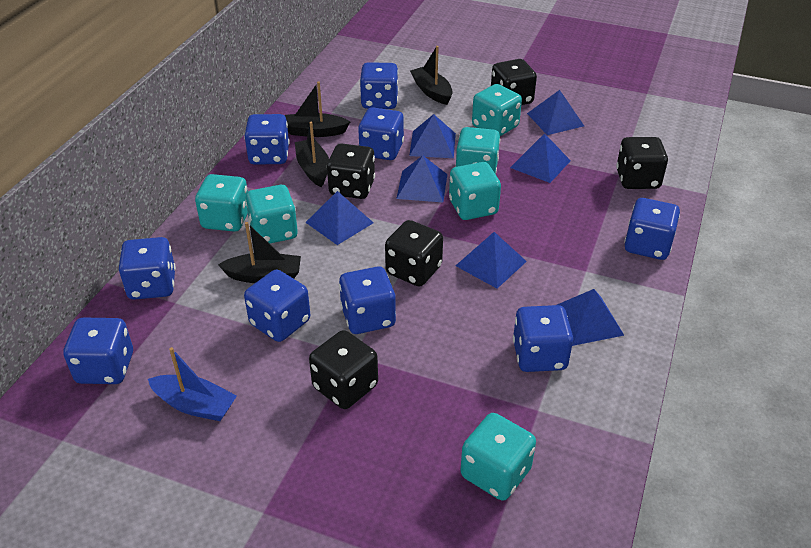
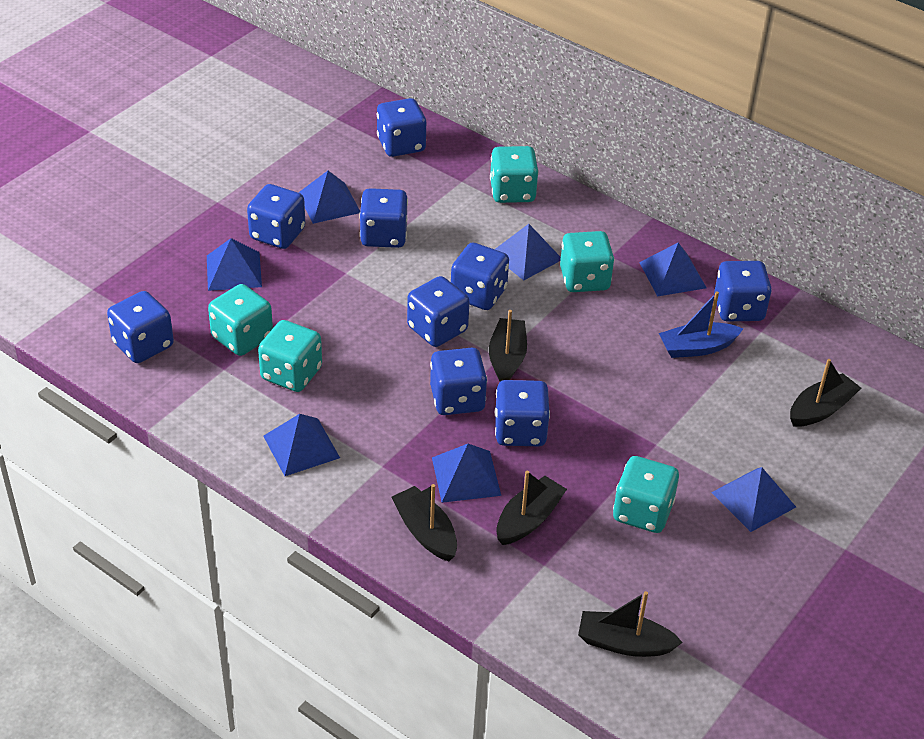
black boat: [218,222,301,283] [285,81,350,137] [295,122,329,187] [410,46,453,105] = 4 -> [391,484,457,561] [489,310,527,381] [496,471,567,545] [578,591,683,657] [790,359,861,427] = 5
black dice: [309,330,378,409] [327,143,375,199] [385,220,443,287] [491,59,537,105] [616,137,668,189] = 5 -> none = 0
turquoise dice: [195,174,248,232] [245,185,298,244] [449,162,501,220] [455,127,500,174] [460,413,536,501] [472,84,522,136] = 6 -> [208,284,273,356] [258,320,322,392] [490,146,539,203] [560,231,614,292] [613,456,679,533] = 5

